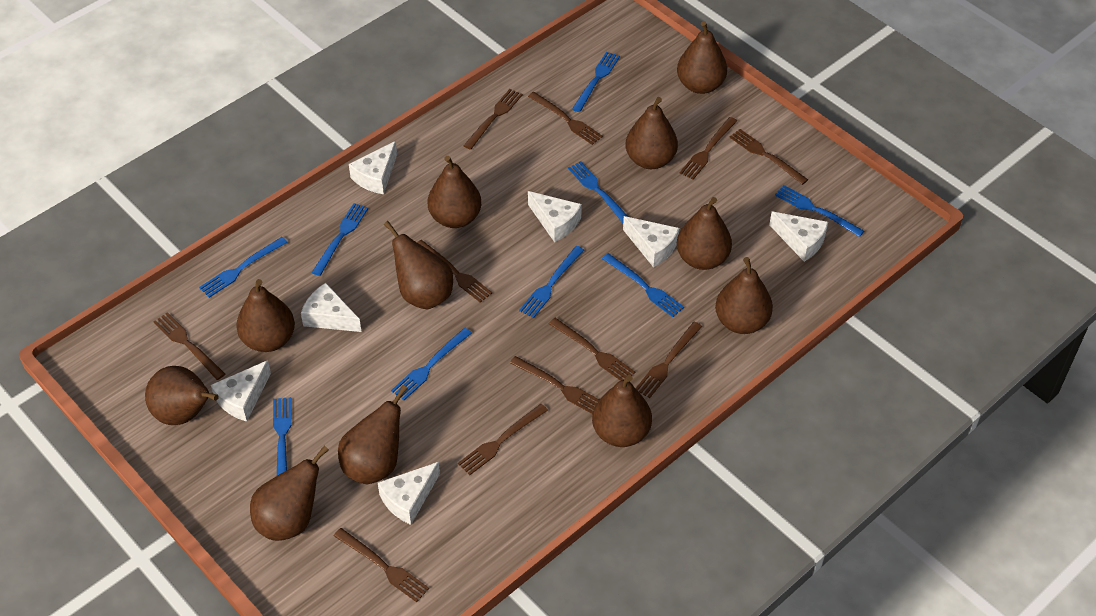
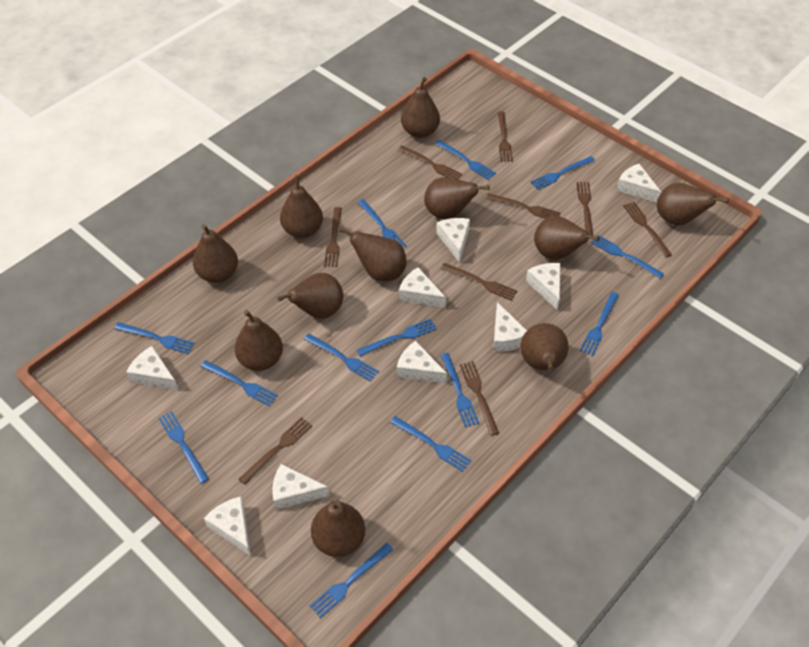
blue fork: [199,237,288,298] [273,397,292,476] [312,203,368,276] [391,328,472,400] [519,246,584,318] [568,161,628,223] [572,52,620,112] [602,253,684,317] [775,185,864,237] = 9 -> [114,322,195,354] [158,411,209,484] [201,360,278,406] [304,333,379,382] [310,543,393,618] [357,199,407,248] [357,318,437,356] [390,416,471,472] [435,140,496,180] [440,353,479,427] [530,156,595,190] [580,292,619,356] [591,235,664,279] = 13
brown fork: [153,312,225,380] [334,528,429,602] [417,240,492,303] [458,404,548,475] [463,89,523,150] [510,356,599,414] [528,92,603,145] [549,318,635,381] [635,322,702,398] [680,117,737,180] [729,129,808,185] = 11 -> [239,417,312,485] [324,207,342,267] [398,145,463,179] [441,263,518,301] [460,361,499,436] [486,193,561,219] [497,111,513,162] [577,182,593,236] [623,202,672,257] = 9
white cheese: [211,360,271,422] [301,283,362,332] [349,141,397,194] [378,462,440,525] [528,191,582,242] [623,216,679,267] [769,212,828,262] = 7 -> [126,346,178,390] [204,496,251,556] [272,464,329,510] [397,341,447,383] [399,267,446,308] [436,218,470,263] [493,302,527,352] [526,263,561,310] [616,164,661,203] = 9

